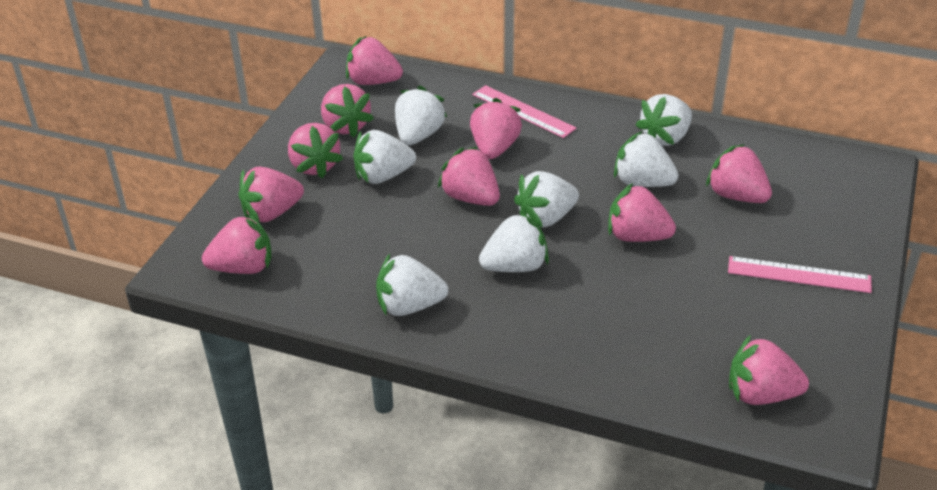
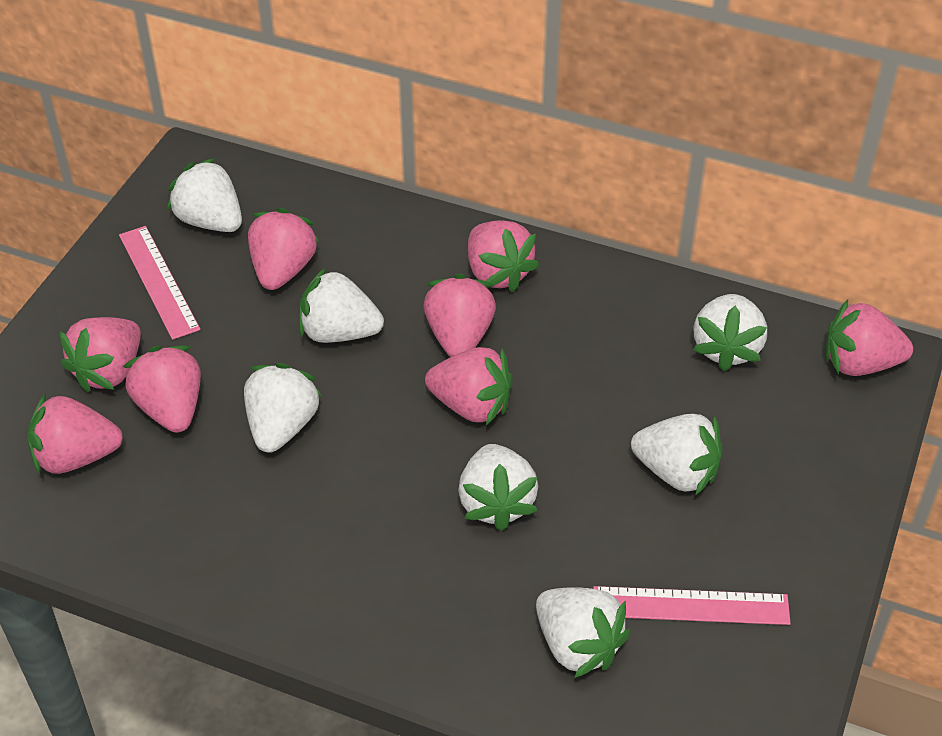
pink strawberry: [202,214,271,274] [238,166,304,222] [288,123,343,179] [321,84,374,137] [346,36,403,85] [438,147,500,206] [470,98,522,159] [608,183,676,242] [706,144,772,203] [729,335,809,405] = 10 -> [27,393,123,475] [60,317,141,392] [123,345,201,433] [248,208,319,290] [424,274,496,357] [425,347,513,425] [468,220,539,292] [825,299,913,376] = 8

